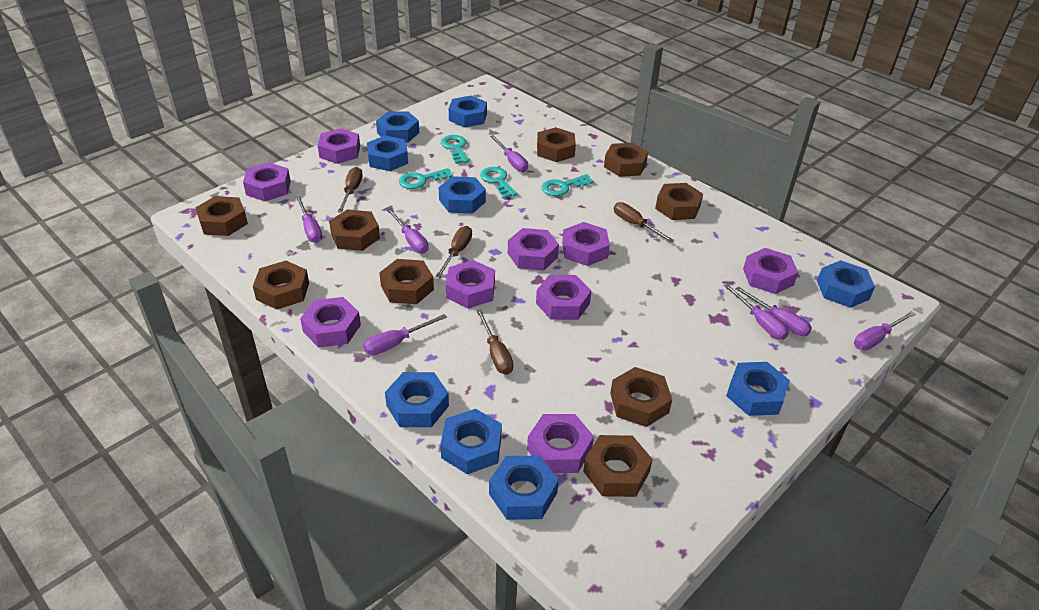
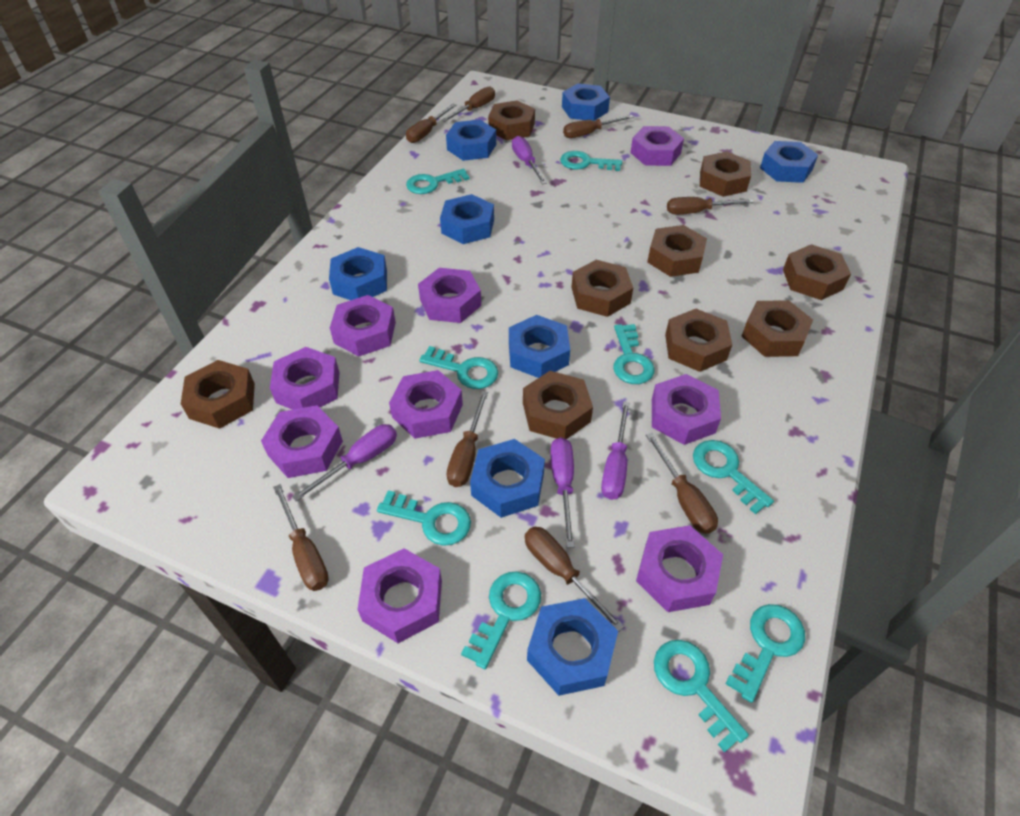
blue nut: [367,136,408,171] [376,112,419,142] [385,372,449,427] [439,176,486,214] [440,409,502,474] [449,96,487,127] [489,456,559,520] [726,362,790,416] [817,260,875,308] = 9 -> [329,247,387,300] [440,194,494,244] [446,120,496,161] [470,439,545,518] [509,315,570,378] [527,598,618,696] [562,83,610,121] [760,141,818,183] = 8
brown screwdriver: [338,167,363,213] [436,226,472,278] [476,309,513,375] [614,202,675,243] = 4 -> [273,484,329,591] [406,104,456,143] [441,86,495,122] [446,391,488,487] [525,527,625,632] [563,115,634,138] [646,433,718,534] [667,197,754,214] = 8
purple screwdriver: [296,196,322,243] [364,314,447,355] [387,208,429,253] [490,135,528,172] [724,284,789,340] [735,287,812,336] [854,311,915,350] = 7 -> [292,424,397,502] [512,136,547,184] [550,437,574,548] [601,401,630,500] = 4
turquoise key: [399,168,453,189] [441,135,469,164] [480,167,518,198] [541,174,594,196] = 4 -> [377,490,471,546] [406,168,469,194] [419,346,498,389] [461,572,541,669] [560,151,622,171] [613,324,655,384] [654,640,749,753] [693,440,774,514] [725,604,805,703] = 9

